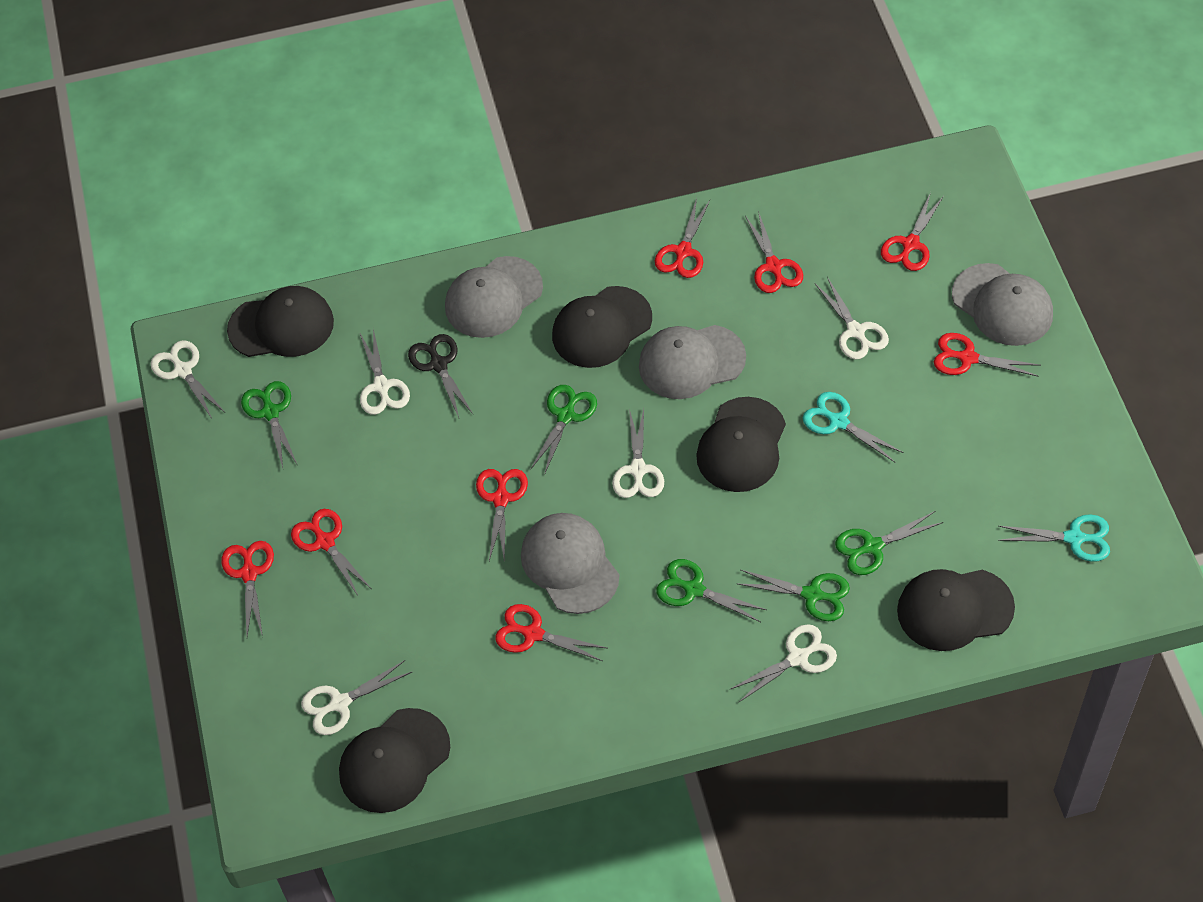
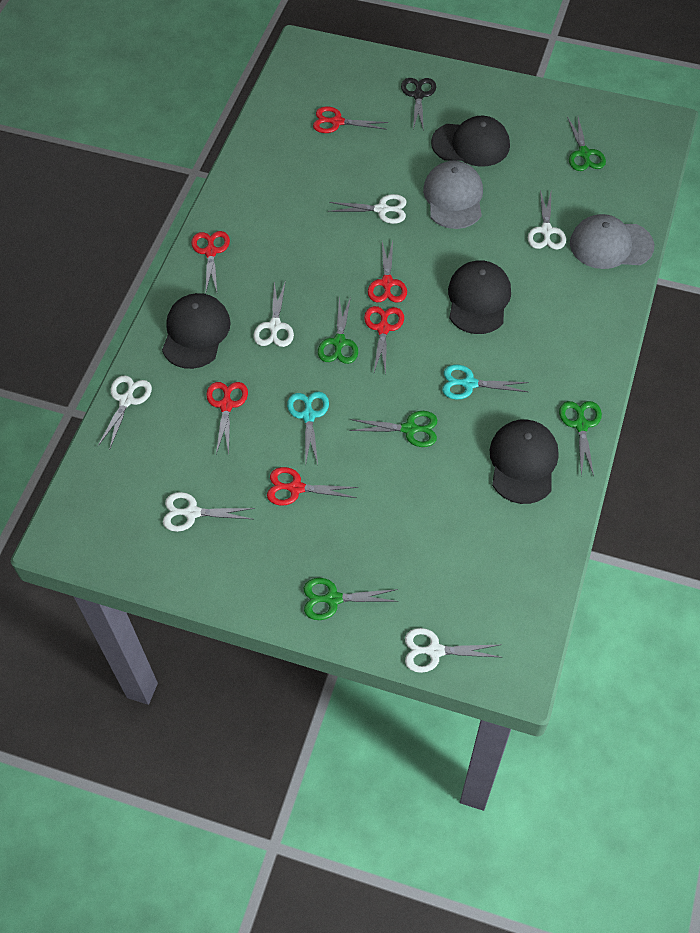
black cap: [227,286,334,357] [339,708,450,813] [552,286,652,368] [696,397,786,492] [897,569,1015,651] = 5 -> [162,293,231,369] [431,116,510,167] [448,260,511,334] [490,420,559,504] = 4
grey cap: [445,256,543,338] [521,513,619,614] [639,325,746,399] [952,263,1053,346] = 4 -> [423,161,483,229] [570,214,654,269] = 2
red scissors: [221,541,274,636] [291,509,372,595] [476,469,528,563] [495,604,607,661] [655,198,710,278] [745,211,803,293] [881,192,944,271] [934,333,1041,377] = 8 -> [191,231,230,292] [206,382,248,454] [267,467,358,506] [313,107,388,133] [364,306,404,375] [368,241,407,302] = 6

